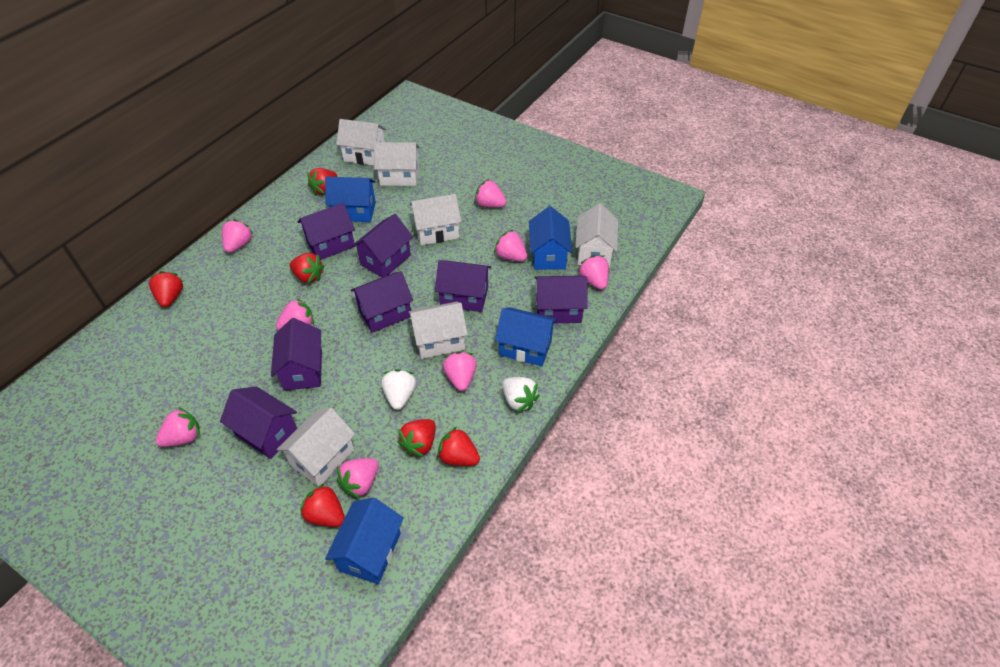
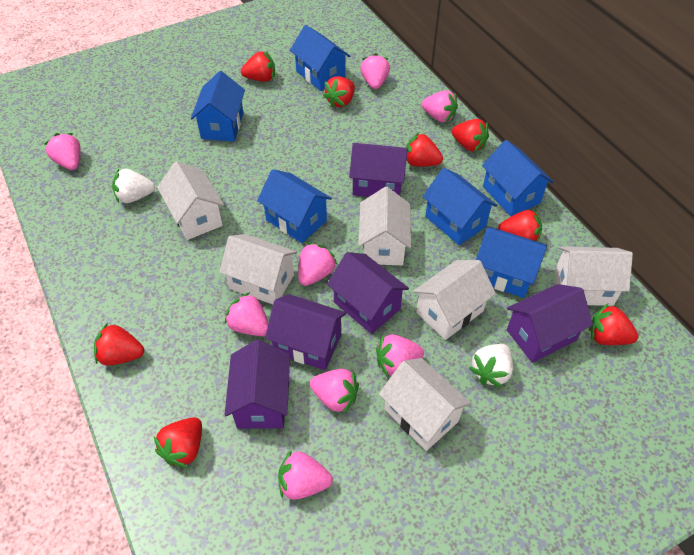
blue house: [325,177,376,222] [325,497,404,584] [495,307,557,366] [529,206,572,270] = 4 -> [191,71,245,142] [257,169,332,243] [290,25,350,91] [422,168,497,245] [476,227,547,298] [482,140,554,216] = 6
purple house: [220,386,297,459] [271,318,322,391] [298,203,355,260] [350,271,413,333] [352,214,413,277] [435,260,491,312] [534,275,588,323] = 7 -> [225,340,290,429] [265,294,346,370] [327,252,409,334] [349,143,408,197] [507,284,593,363] = 5
red strawberry: [149,271,184,307] [290,253,324,283] [300,483,345,527] [307,168,338,195] [398,419,436,457] [437,427,480,466] = 6 -> [94,323,144,365] [154,417,202,468] [241,51,275,82] [323,76,355,108] [406,132,443,167] [451,119,489,152] [498,209,542,242] [589,303,638,345] = 8

